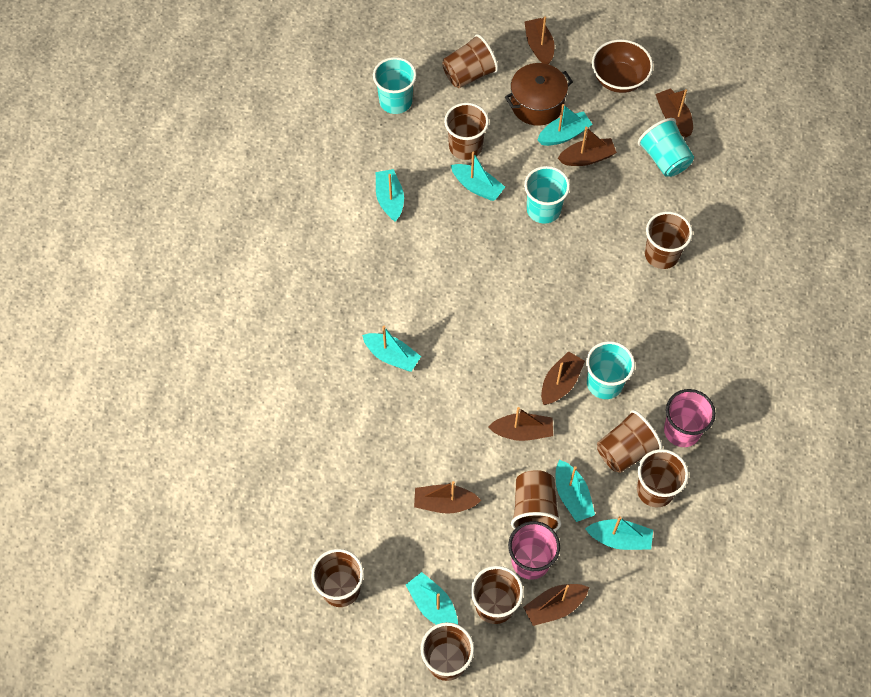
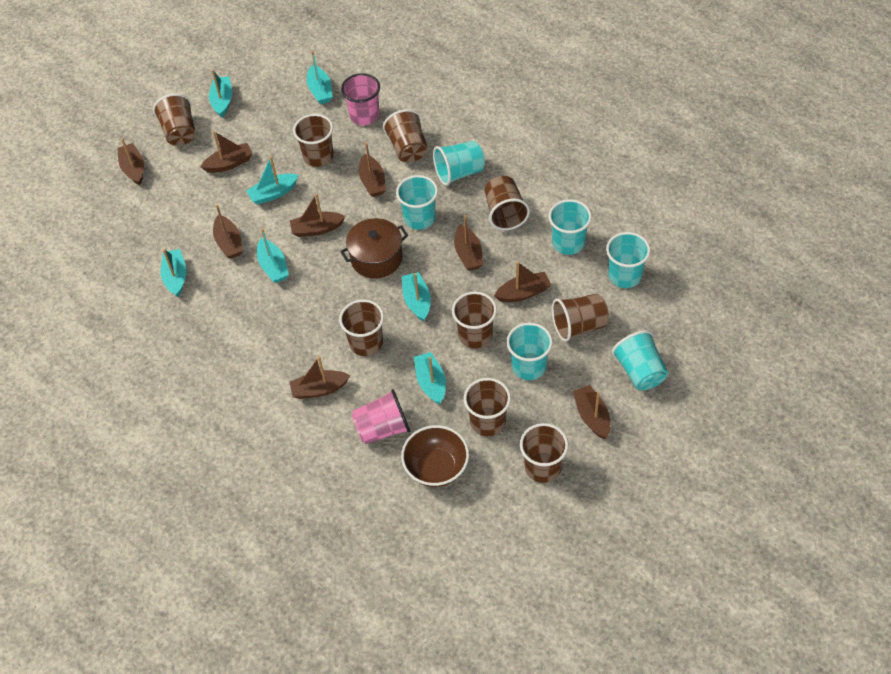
brown boat: [414,481,481,514] [488,407,553,441] [523,584,589,626] [524,16,554,64] [541,351,585,405] [558,127,617,166] [655,88,693,137] = 7 -> [117,138,144,185] [200,131,253,173] [213,204,243,259] [290,194,345,237] [290,356,350,399] [359,142,386,197] [454,215,483,271] [494,262,551,302] [573,385,610,439] = 9
turquoise cup: [373,57,417,114] [524,166,570,224] [586,341,635,399] [638,118,694,177] = 4 -> [396,175,438,230] [433,141,485,186] [506,323,553,380] [549,199,592,255] [606,232,650,288] [612,330,668,390] = 6

